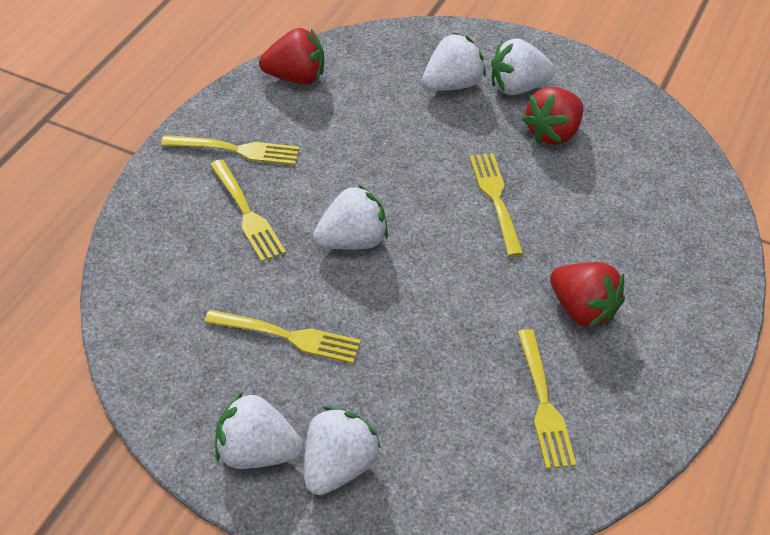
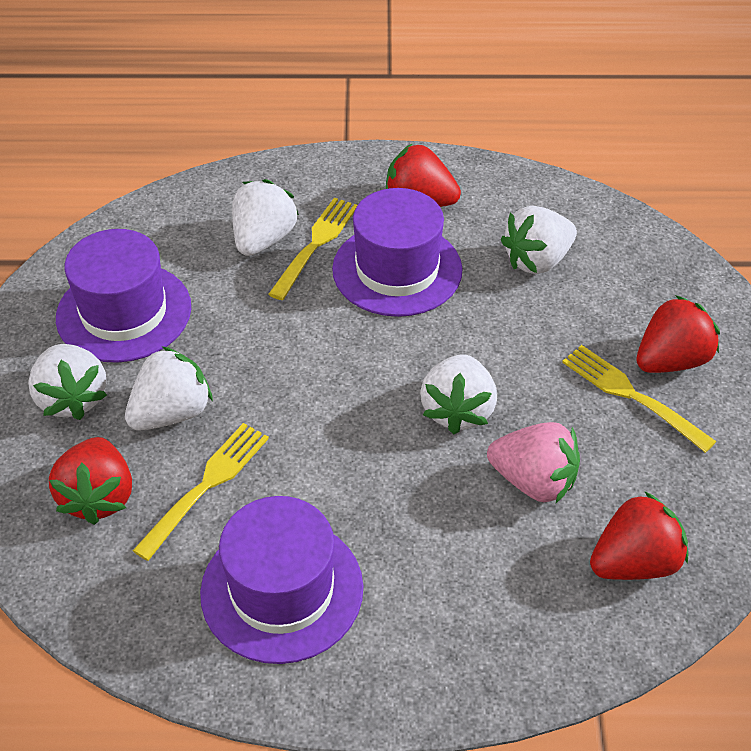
pink strawberry: none = 0 -> [487,422,580,503] = 1
purple hat: none = 0 -> [56,229,191,363] [200,496,363,664] [332,188,463,317] = 3
red strawberry: [259,28,324,85] [522,87,583,145] [550,262,625,328] = 3 -> [49,437,132,525] [386,143,461,207] [590,491,688,580] [636,295,720,373] = 4
yellow fork: [161,135,299,165] [204,310,361,364] [210,159,286,262] [469,153,524,257] [517,329,576,469] = 5 -> [132,423,269,561] [268,198,357,300] [562,345,717,453] = 3

